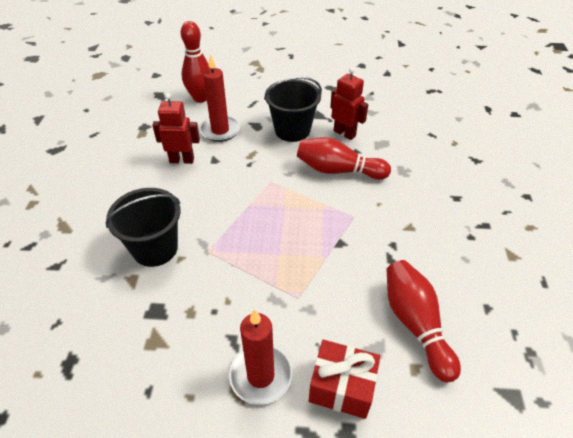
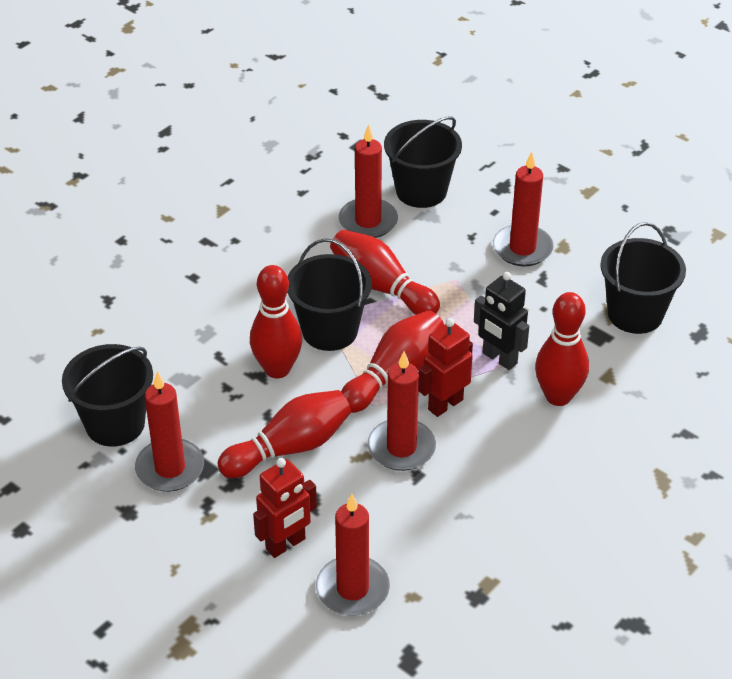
black bucket: [105,188,181,267] [264,77,322,142] = 2 -> [62,344,153,447] [287,238,372,351] [384,116,462,208] [601,222,686,334] = 4
black robot: none = 0 -> [474,272,529,370] = 1
red bowling pin: [181,21,210,103] [297,137,391,180] [386,260,461,382] = 3 -> [217,390,351,478] [250,265,302,378] [330,230,440,315] [341,310,444,413] [535,292,589,406] = 5
red candle: [199,54,240,142] [229,309,292,405] = 2 -> [135,371,204,492] [316,494,390,616] [339,125,398,238] [368,351,436,471] [493,152,554,266] = 5
red gift: [309,340,380,419] = 1 -> none = 0

